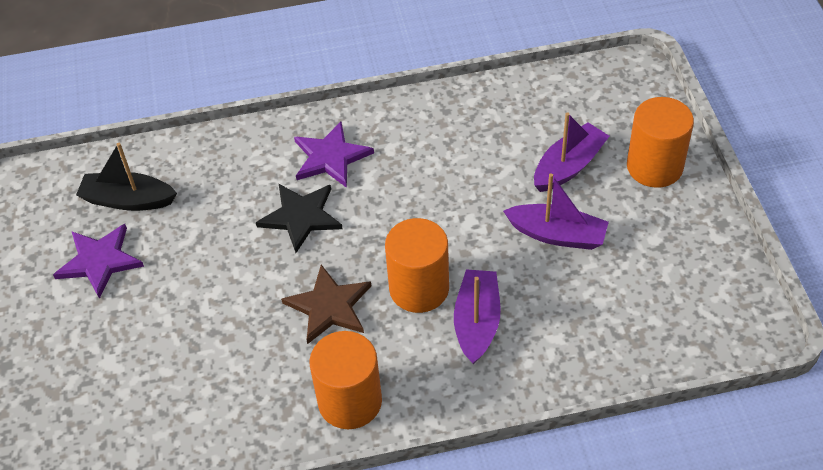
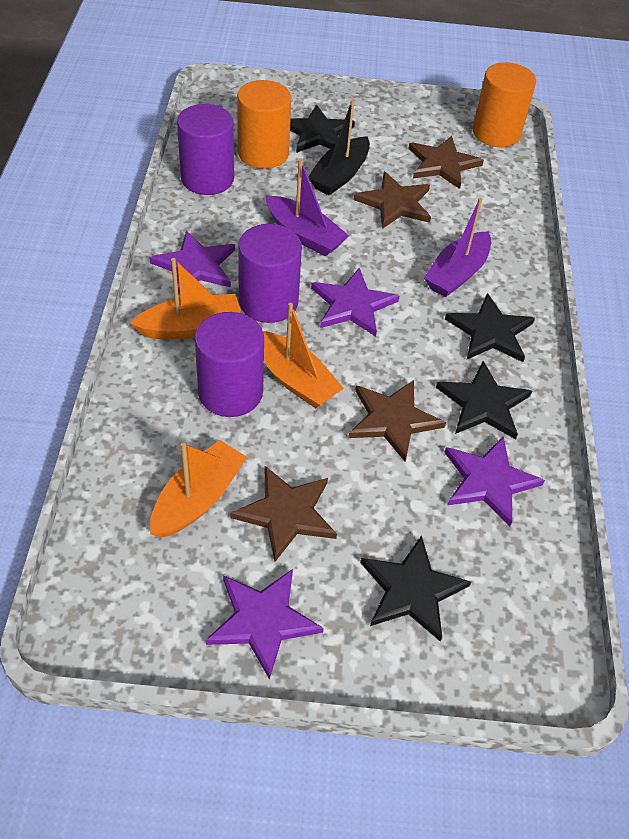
black star: [256,184,343,253] = 1 -> [290,105,355,153] [360,535,471,642] [436,361,532,439] [445,293,535,362] = 4
brown star: [281,265,371,344] = 1 -> [230,466,337,562] [348,380,446,462] [354,172,431,229] [408,136,484,189] = 4
orange boat: none = 0 -> [130,258,242,339] [150,440,247,538] [263,303,344,409] = 3
orange cylinder: [309,331,382,429] [385,218,449,313] [627,97,694,188] = 3 -> [237,80,291,169] [473,62,536,147] = 2
purple boat: [454,270,500,364] [503,173,609,250] [534,112,609,192] = 3 -> [266,159,349,256] [424,198,491,297] = 2
purple cylinder: none = 0 -> [177,104,234,195] [195,312,264,417] [238,224,302,323] = 3
purple star: [53,224,144,299] [294,122,374,188] = 2 -> [149,230,235,294] [206,569,324,680] [311,268,399,337] [444,436,545,526] = 4

